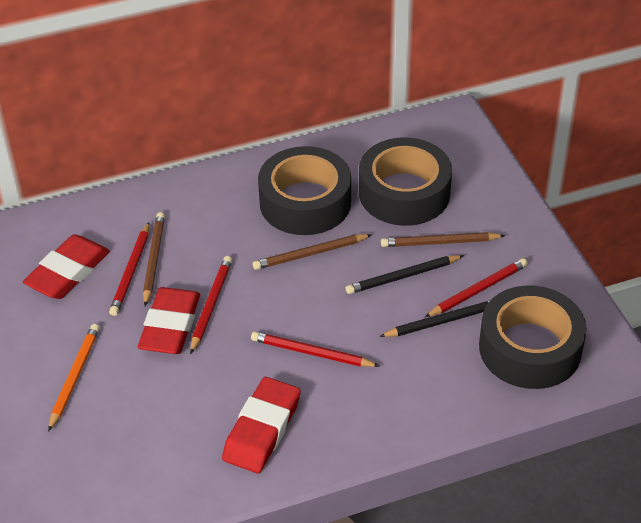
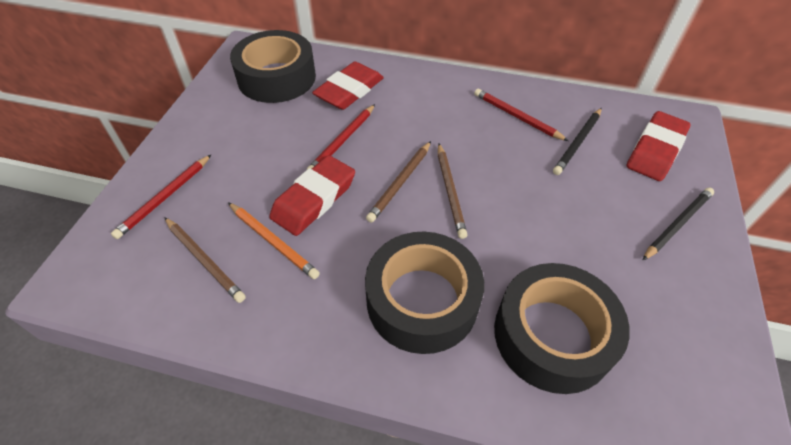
red pencil: [109,222,149,316] [190,256,232,354] [251,332,379,367] [425,258,528,317] = 4 -> [111,155,211,239] [307,104,375,169] [474,88,569,141] = 3

